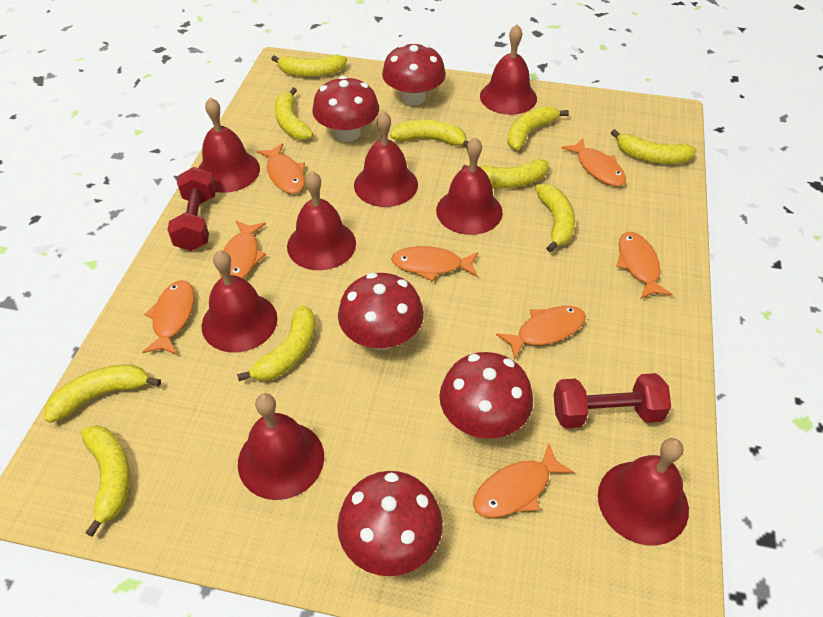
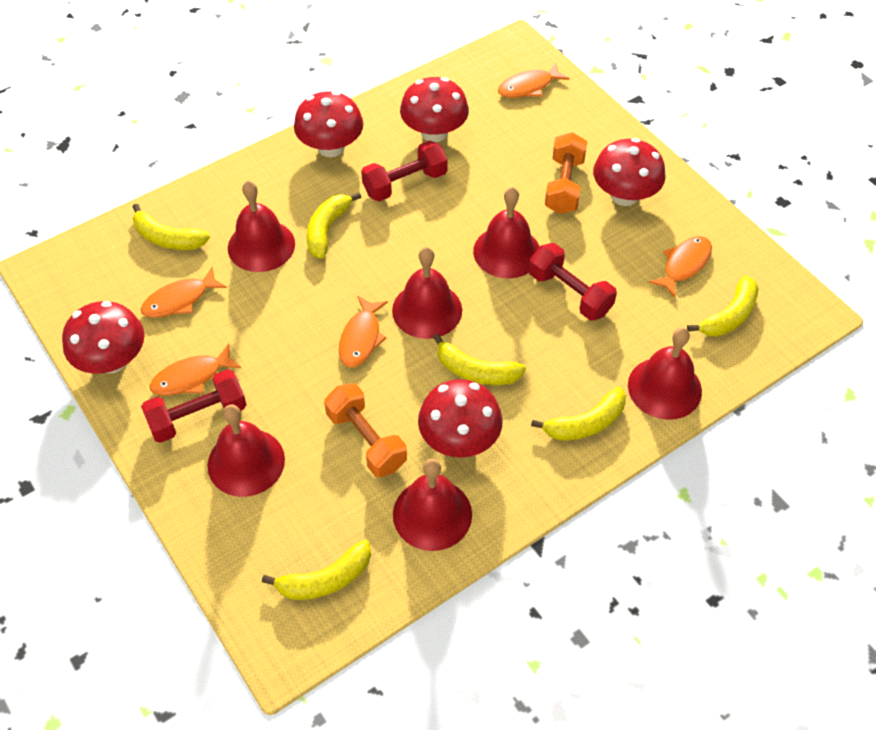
orange dumbbell: none = 0 -> [324,383,407,477] [545,132,587,214] = 2
orange fish: [142,280,194,355] [219,221,266,279] [257,143,305,194] [391,246,478,282] [473,444,574,518] [496,306,586,360] [561,138,626,186] [616,232,673,299] = 8 -> [141,267,227,318] [150,343,241,395] [339,296,388,367] [498,63,570,98] [649,236,712,297] = 5
red bell: [198,97,260,193] [202,250,278,352] [238,393,324,500] [287,171,356,270] [354,111,418,207] [436,137,503,235] [480,24,537,115] [598,438,689,546] = 8 -> [208,404,285,497] [228,181,295,272] [392,247,462,339] [393,459,472,551] [473,187,540,278] [628,327,702,420] = 6
red dumbbell: [167,167,216,251] [553,373,671,429] = 2 -> [141,369,247,443] [361,141,447,202] [529,243,617,321] = 3
yellow banana: [44,365,161,423] [81,425,130,537] [237,305,315,381] [271,55,347,77] [275,88,313,140] [390,120,469,147] [462,159,549,188] [507,106,569,150] [535,184,575,253] [611,129,697,164] = 10 -> [133,204,210,250] [262,539,371,600] [306,192,361,259] [433,333,526,385] [531,387,626,441] [687,275,759,337] = 6

